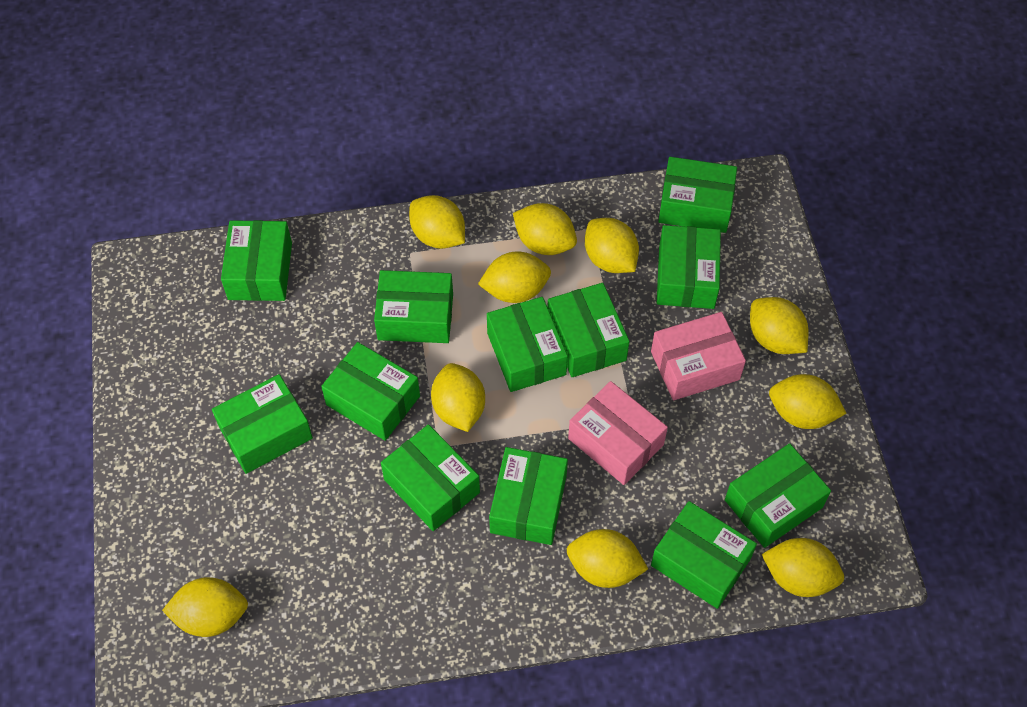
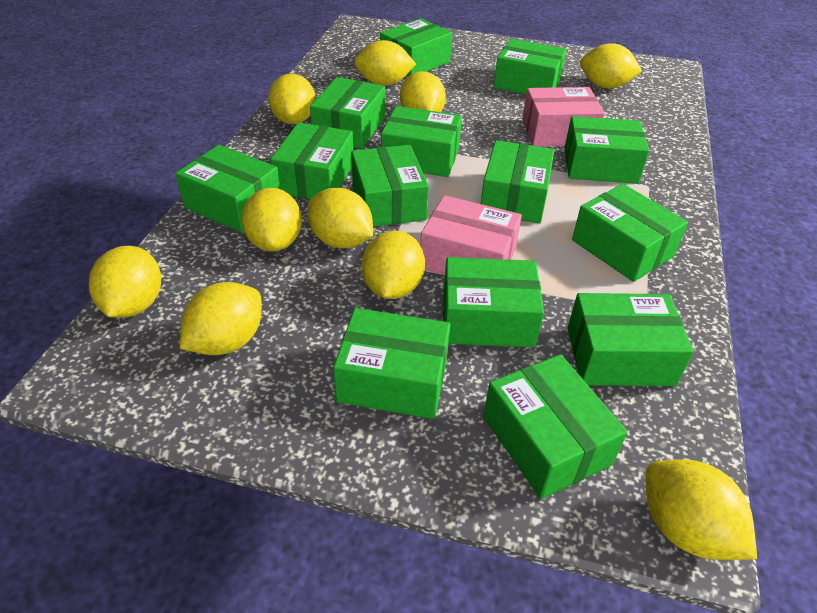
green box: [212,374,313,474] [221,220,292,301] [321,342,420,441] [374,270,453,343] [381,424,480,531] [487,297,568,392] [489,447,568,545] [548,283,629,377] [651,501,757,609] [657,225,721,309] [658,157,737,233] [725,443,831,548] = 12 -> [176,145,280,233] [270,122,353,200] [310,77,385,149] [333,308,450,419] [351,145,429,227] [380,18,452,77] [381,106,462,177] [443,257,544,347] [481,140,554,224] [483,354,627,499] [494,39,567,94] [564,116,649,184] [568,293,694,386] [572,184,688,282] = 14

